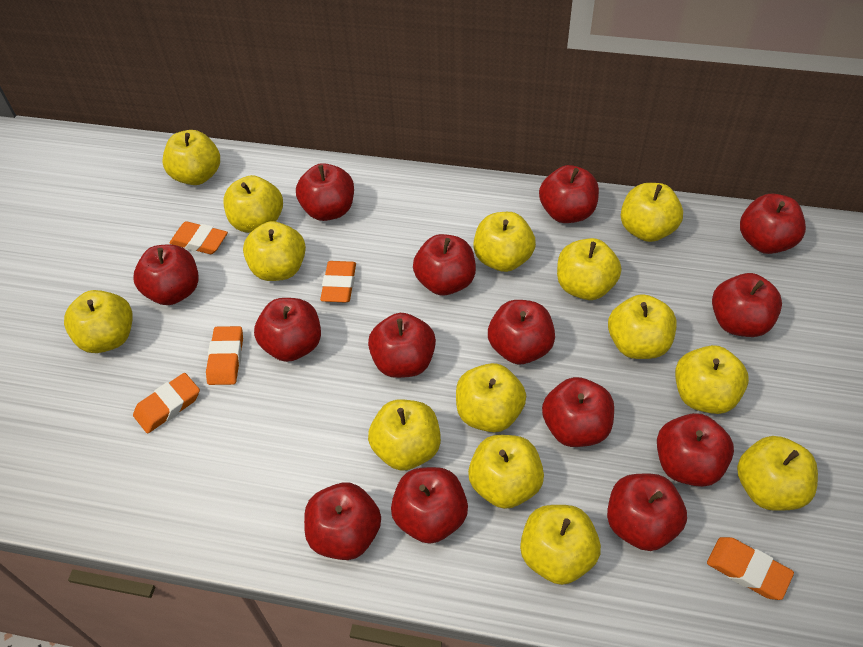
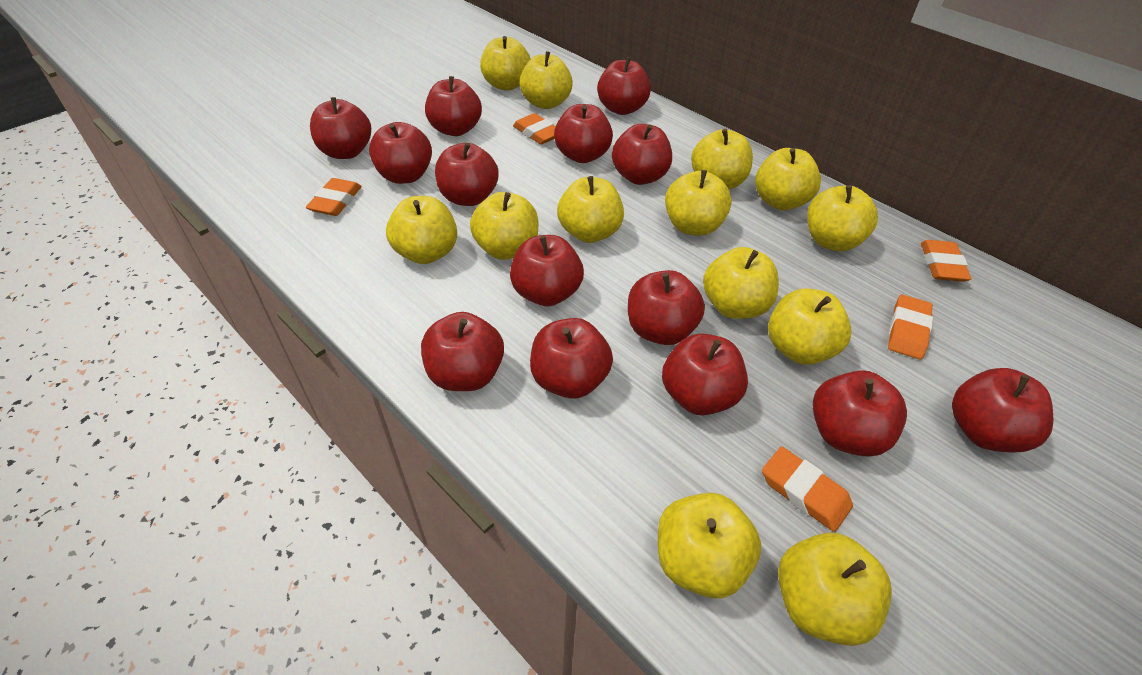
yellow apple: [64,290,133,353] [162,130,220,185] [223,175,283,233] [243,221,306,281] [368,399,441,471] [456,363,526,432] [468,435,544,509] [473,212,536,272] [520,505,601,585] [557,238,621,300] [608,294,677,359] [621,183,683,242] [675,345,749,414] [737,436,818,511] = 14 -> [386,196,457,264] [470,192,538,260] [480,36,531,91] [519,51,573,109] [557,176,624,243] [658,493,761,599] [665,170,732,236] [691,129,753,189] [703,247,779,319] [755,148,821,210] [768,288,852,365] [778,533,892,646] [807,185,878,251] = 13

